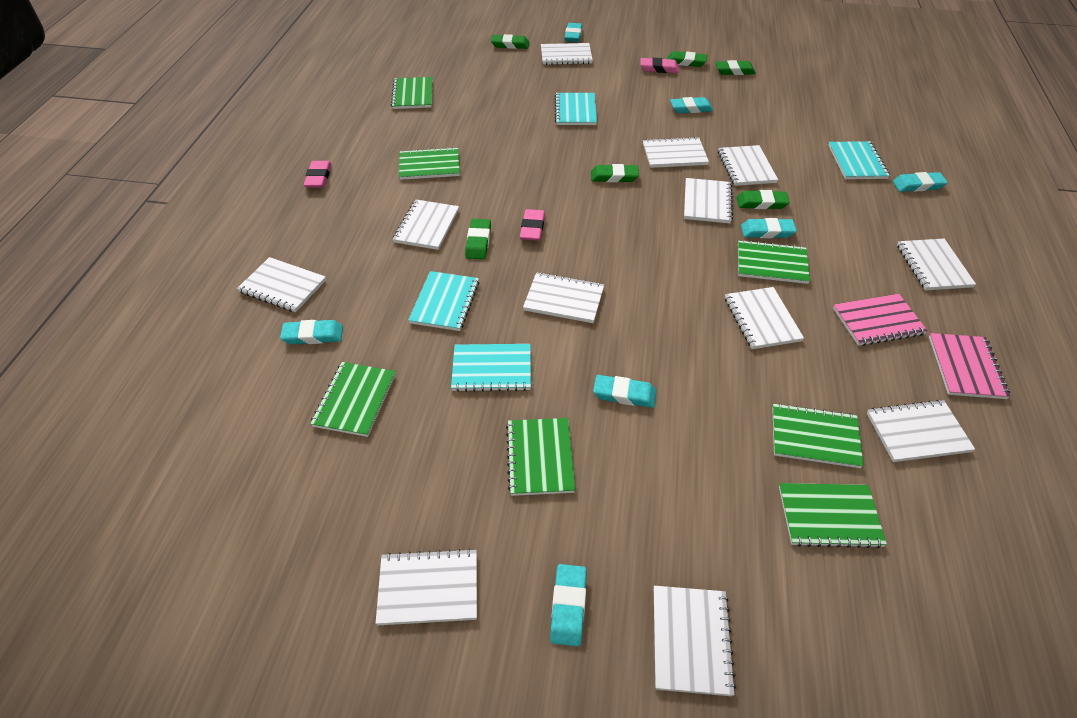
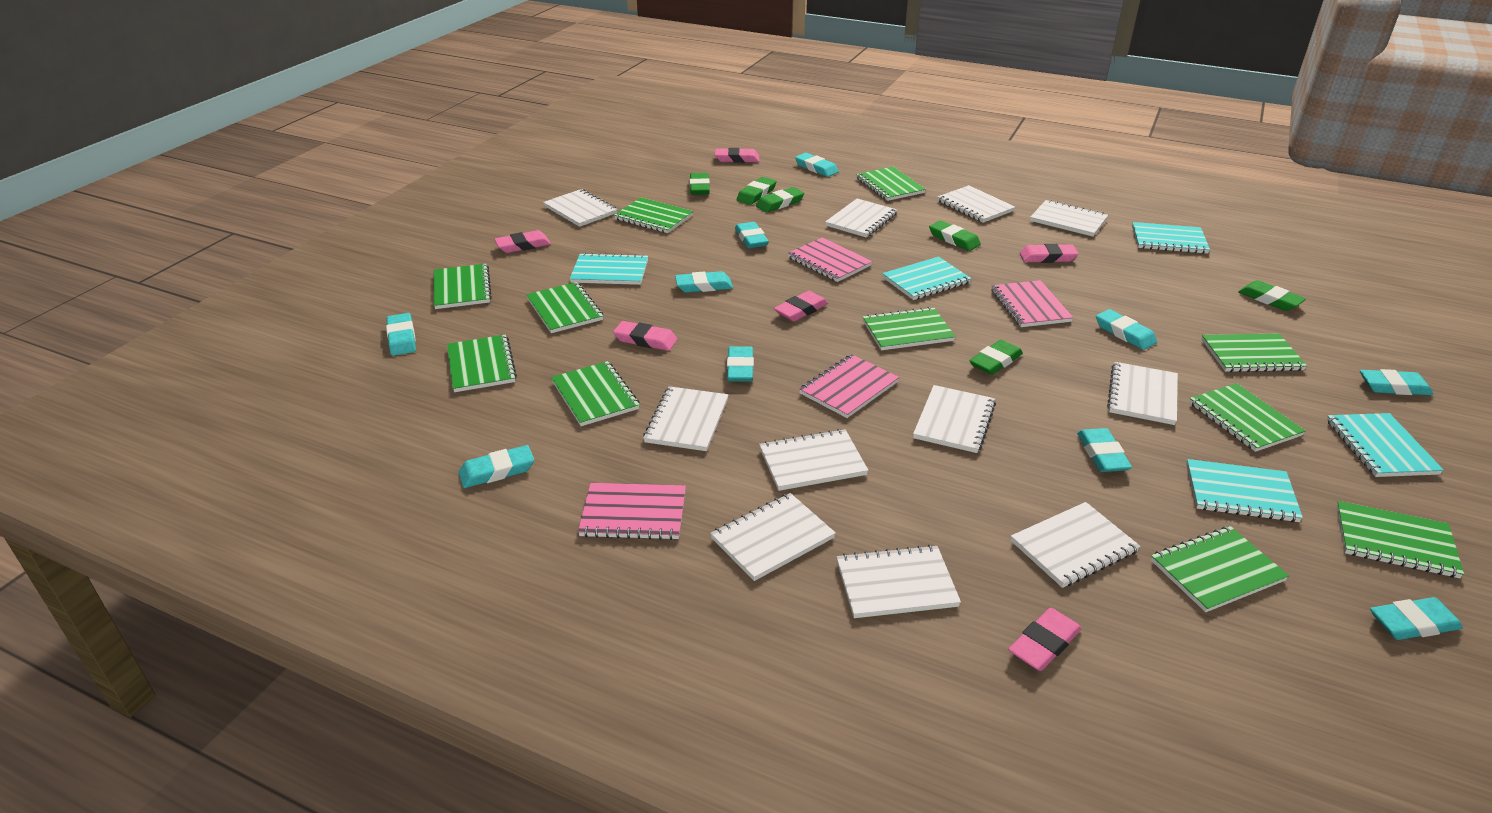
green notebook: [310,362,396,437] [391,77,432,109] [399,147,460,180] [506,418,575,496] [738,240,810,284] [772,403,864,468] [779,483,887,548] = 7 -> [434,264,492,309] [447,335,517,392] [526,282,603,333] [551,361,640,426] [614,198,693,233] [856,167,926,201] [863,307,956,350] [1151,526,1289,612] [1189,383,1305,452] [1201,334,1307,372] [1336,501,1464,578] = 11
pink eraser: [304,161,332,188] [520,209,545,241] [640,58,679,73] = 3 -> [494,230,551,253] [613,321,678,351] [715,148,759,163] [774,291,828,322] [1008,608,1082,671] [1020,244,1079,263] = 6
pink notebook: [833,294,928,346] [929,333,1010,399] = 2 -> [578,483,686,540] [788,237,873,282] [799,354,899,418] [991,280,1073,327] = 4
turquoise eraser: [280,320,343,344] [550,564,587,646] [564,23,582,42] [593,375,656,408] [670,97,713,113] [741,218,797,238] [893,172,948,192] = 7 -> [386,313,416,356] [459,445,534,488] [675,271,733,293] [727,346,754,382] [735,222,769,248] [795,153,839,177] [1077,428,1132,472] [1096,309,1157,350] [1360,369,1433,395] [1370,597,1463,640] = 10
turquoise notebook: [408,271,480,331] [451,344,531,392] [555,93,597,125] [828,141,890,179] = 4 -> [570,253,648,285] [882,257,972,300] [1132,222,1210,254] [1186,459,1303,522] [1327,413,1444,477] = 5
white notebook: [237,257,326,312] [376,548,477,625] [393,200,459,250] [523,272,604,323] [541,43,593,65] [643,137,709,168] [654,586,736,696] [684,178,733,223] [718,145,778,186] [725,287,804,349] [867,400,975,462] [897,239,976,291] = 12 -> [543,189,618,227] [643,386,728,451] [710,493,836,581] [759,429,869,491] [825,199,897,238] [836,545,961,618] [913,385,996,453] [937,185,1015,223] [1011,502,1141,588] [1030,200,1108,237] [1107,362,1178,425] = 11

